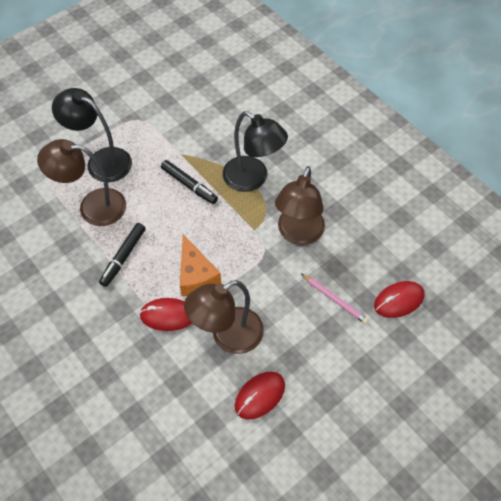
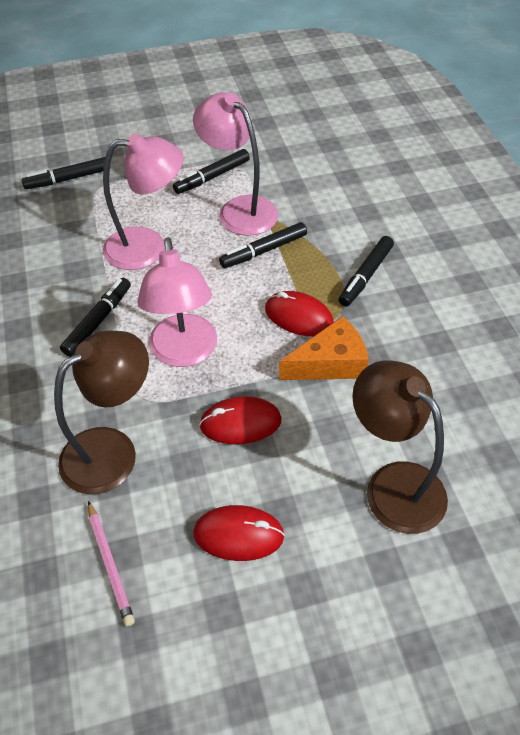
black lamp: [52,88,132,182] [223,111,288,192] = 2 -> none = 0
black marker: [99,223,146,287] [161,160,218,204] = 2 -> [21,157,105,189] [60,278,131,357] [173,149,250,194] [219,222,307,268] [339,236,394,307] = 5
brown lamp: [37,139,126,226] [184,280,264,354] [275,166,325,245] = 3 -> [54,331,149,494] [352,360,448,534] = 2
pink lamp: none = 0 -> [103,133,184,270] [137,237,217,367] [193,92,278,236] = 3

